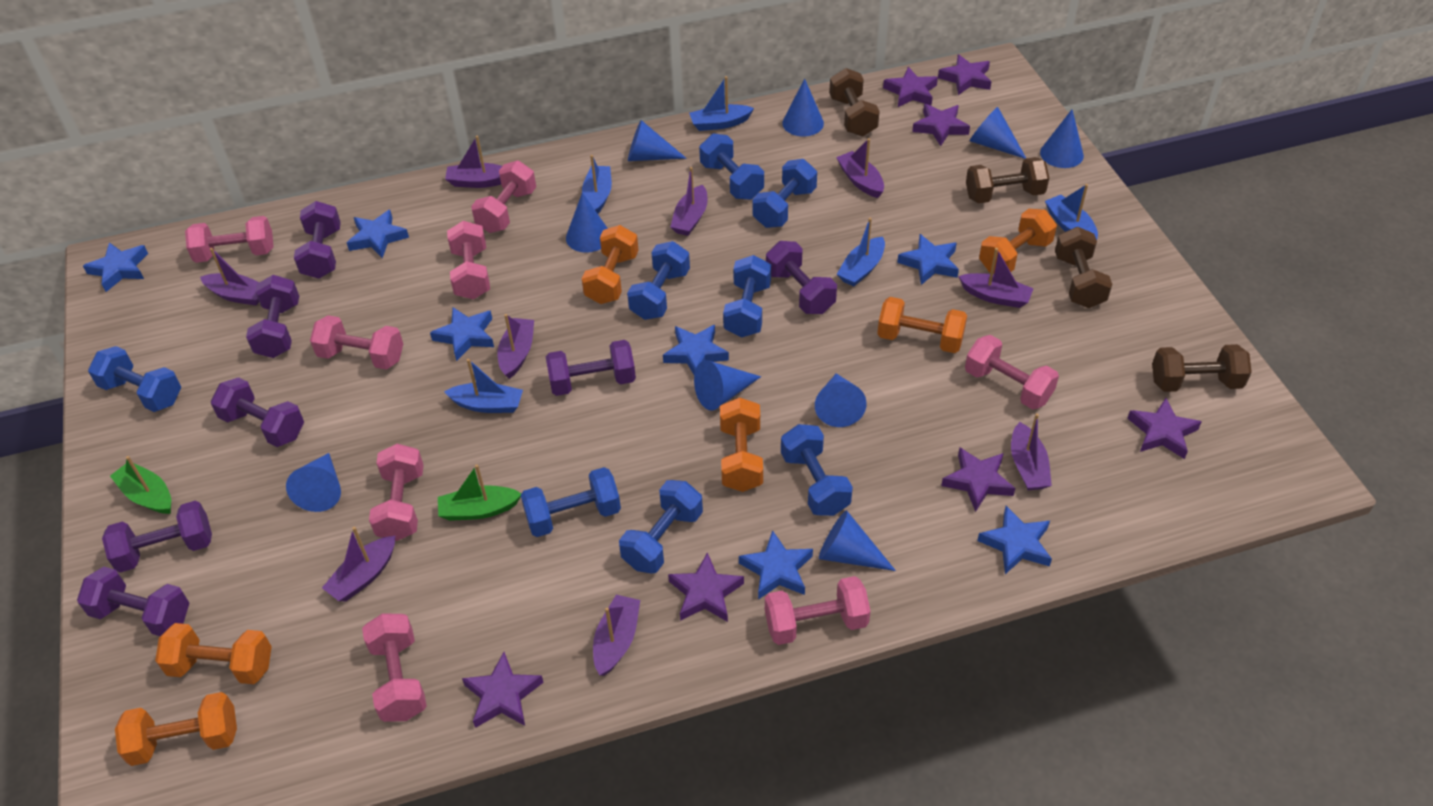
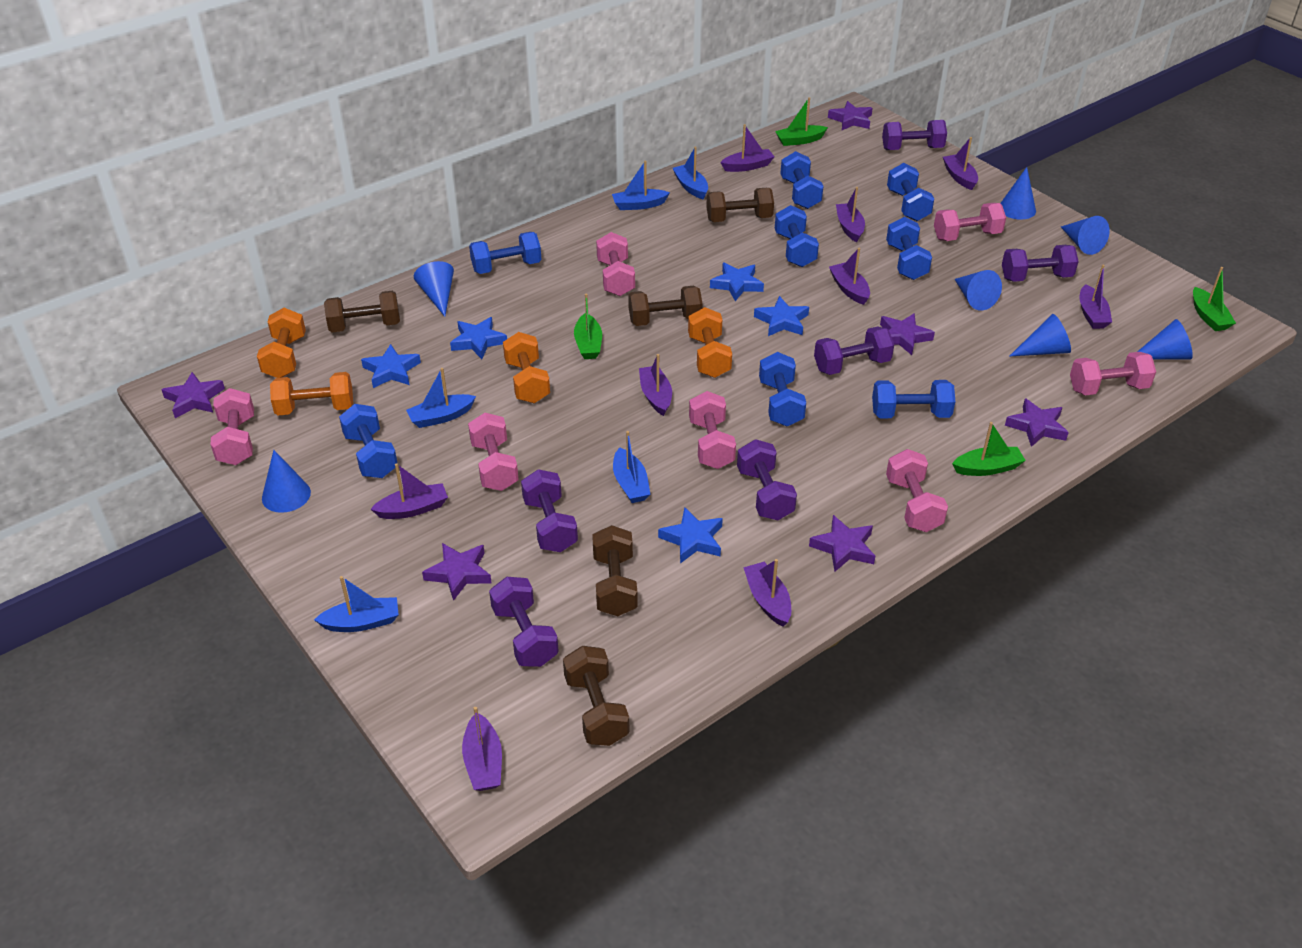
blue cone: [286,453,341,512] [566,192,608,253] [628,120,687,161] [694,360,761,411] [782,79,824,136] [815,373,867,427] [819,510,896,571] [970,107,1026,159] [1040,110,1084,168] = 9 -> [262,450,311,513] [414,261,454,317] [955,270,1002,310] [1001,167,1036,220] [1009,314,1071,357] [1061,216,1110,255] [1137,319,1193,360] = 7
blue star: [83,242,148,292] [347,210,409,258] [430,307,494,361] [663,325,729,375] [739,530,813,599] [897,234,959,285] [977,506,1052,574] = 7 -> [361,344,421,388] [450,317,507,359] [658,507,723,564] [710,263,764,301] [754,296,809,336] = 5
brown dumbbell: [829,68,880,137] [966,157,1049,203] [1055,227,1112,308] [1152,344,1252,392] = 4 -> [324,291,400,333] [563,646,630,746] [592,525,638,616] [628,286,703,326] [706,188,774,222] = 5
green boat: [110,456,171,514] [438,464,522,521] = 2 -> [574,293,602,359] [775,97,828,146] [952,422,1026,476] [1193,267,1236,331] = 4
orange dumbbell: [115,692,237,766] [155,623,272,684] [582,225,638,304] [720,397,763,492] [877,297,967,353] [979,209,1057,274] = 6 -> [257,308,306,378] [270,372,353,415] [503,332,550,403] [688,307,732,378] = 4
pink dumbbell: [185,216,274,263] [310,315,403,370] [362,613,427,722] [369,444,423,541] [447,221,490,299] [471,160,536,233] [765,576,871,645] [965,335,1059,410] = 8 -> [210,388,254,465] [468,413,519,491] [596,232,635,296] [689,391,736,469] [886,449,948,532] [934,203,1006,241] [1070,352,1156,395] = 7
purple dumbbell: [77,567,189,636] [102,501,212,573] [211,377,304,447] [246,275,299,358] [294,201,341,279] [546,340,636,396] [766,241,837,314] = 7 -> [489,577,559,667] [521,469,578,552] [737,439,797,520] [814,327,894,375] [882,120,947,150] [1002,245,1079,282] = 6
purple star: [462,652,544,728] [668,552,744,622] [883,67,938,107] [912,104,970,146] [938,54,991,95] [941,448,1015,512] [1127,398,1201,459] = 7 -> [161,372,225,418] [422,543,492,601] [809,515,875,572] [828,101,873,130] [880,313,935,355] [1005,398,1069,447] = 6

